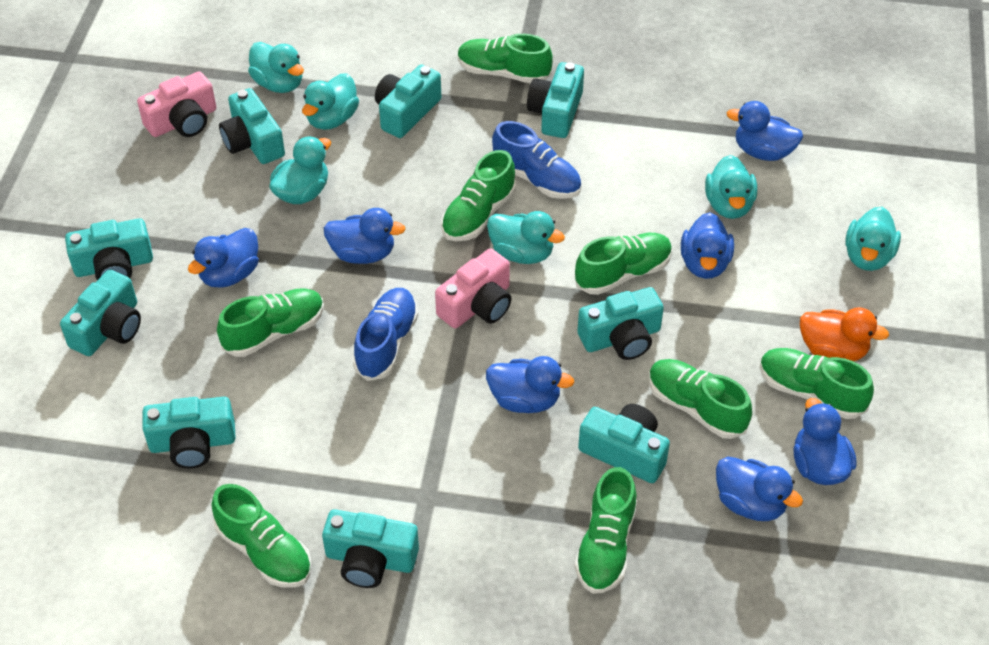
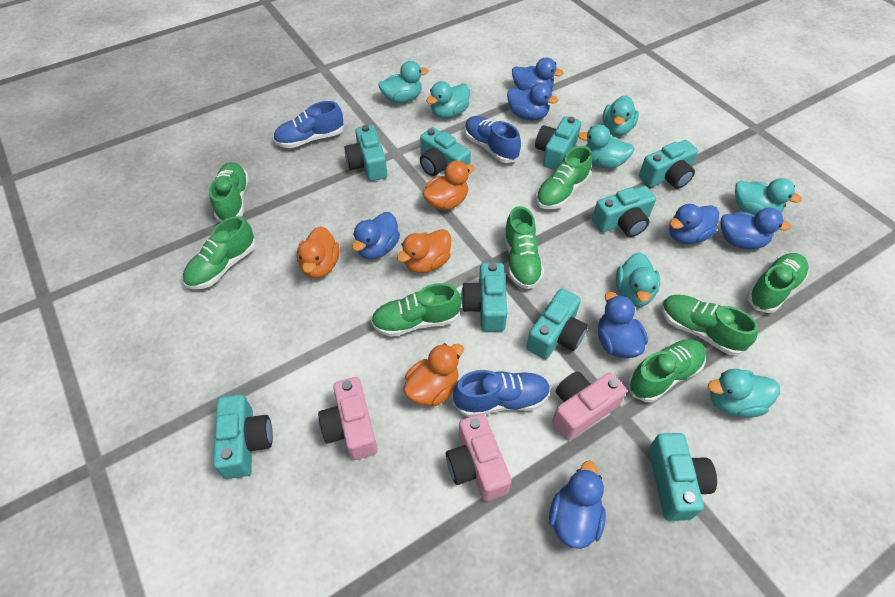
blue shoe: [353,288,419,381] [492,121,582,199] = 2 -> [273,101,344,148] [453,370,551,417] [464,116,521,163] = 3
orange duck: [800,307,889,361] = 1 -> [297,226,340,279] [397,229,451,273] [403,343,464,406] [422,161,475,210] = 4
pink camera: [137,71,216,137] [435,249,511,328] = 2 -> [318,377,378,460] [446,414,511,501] [552,372,627,440] = 3
turquoise duck: [248,42,304,93] [270,136,331,204] [302,74,359,130] [487,211,565,264] [705,155,757,219] [845,207,901,271] = 6 -> [378,61,429,103] [426,81,470,119] [578,125,634,169] [603,95,639,136] [616,252,660,307] [708,369,780,418] [735,178,802,215] = 7

